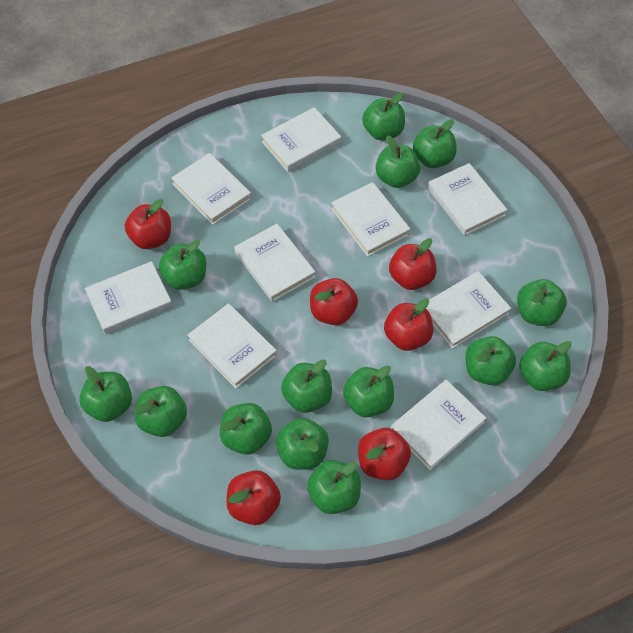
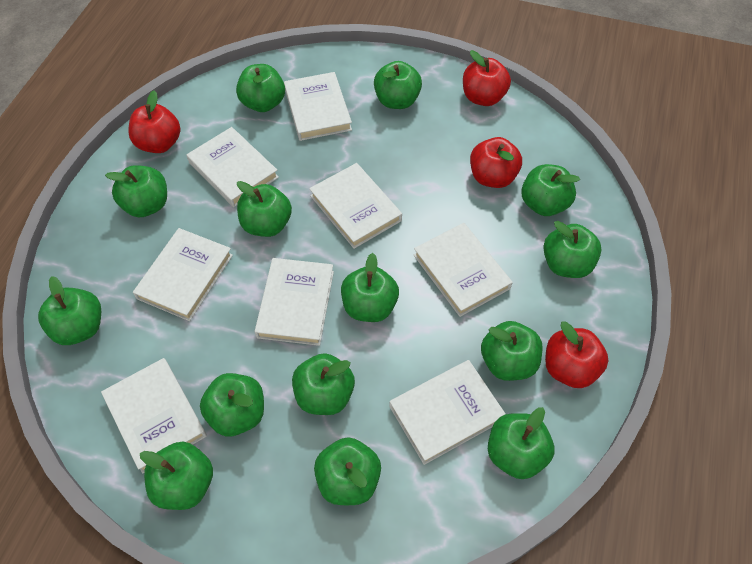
red apple: [125,199,171,249] [226,470,281,525] [310,278,358,325] [358,428,411,480] [384,298,433,351] [389,238,437,290] = 6 -> [128,90,180,153] [463,50,511,106] [470,137,522,188] [545,322,609,388] = 4
white book: [85,261,172,334] [171,153,251,225] [187,303,277,389] [234,224,315,302] [261,107,341,172] [331,182,410,257] [391,380,486,470] [426,271,511,349] [428,163,507,236] = 9 -> [101,358,207,474] [133,228,233,321] [187,127,279,207] [255,258,334,346] [284,72,352,141] [309,163,402,249] [389,360,505,465] [414,223,513,317] = 8

